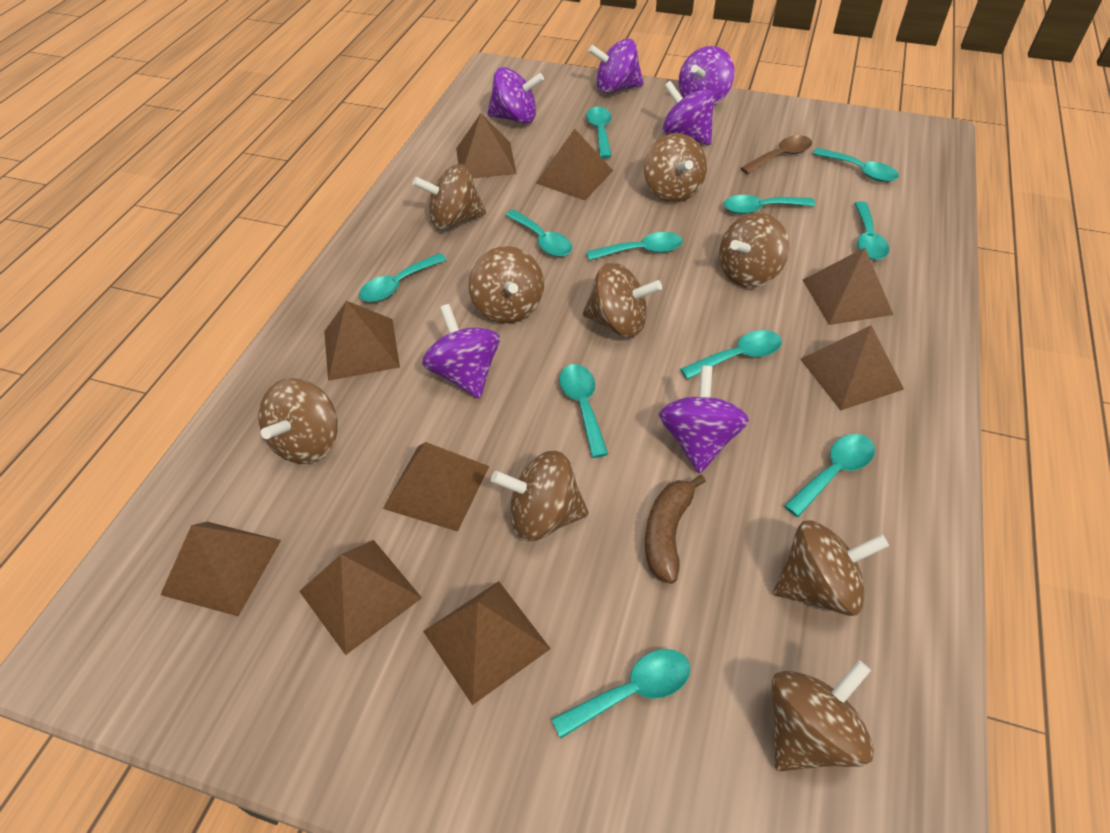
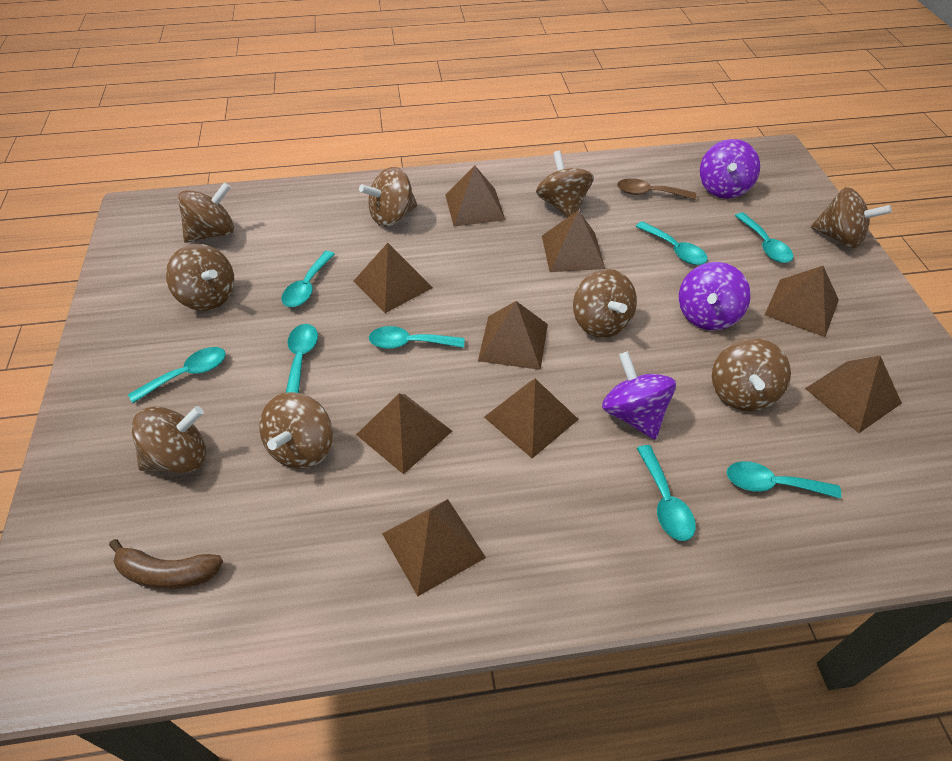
purple spinning top: [422,304,500,399] [487,67,544,124] [588,39,644,94] [659,366,749,473] [662,81,715,145] [679,46,735,105] = 6 -> [602,351,676,440] [679,262,751,330] [700,139,760,199] = 3
turquoise spoon: [359,253,447,302] [505,210,573,257] [551,649,690,739] [559,364,608,458] [586,107,612,158] [586,232,683,260] [680,330,782,379] [724,195,815,214] [784,434,875,517] [813,148,899,182] [854,201,889,260] = 11 -> [128,347,226,403] [281,251,335,307] [286,324,318,393] [369,326,465,349] [635,221,708,265] [637,445,696,541] [727,461,841,499] [735,212,793,263] = 8

